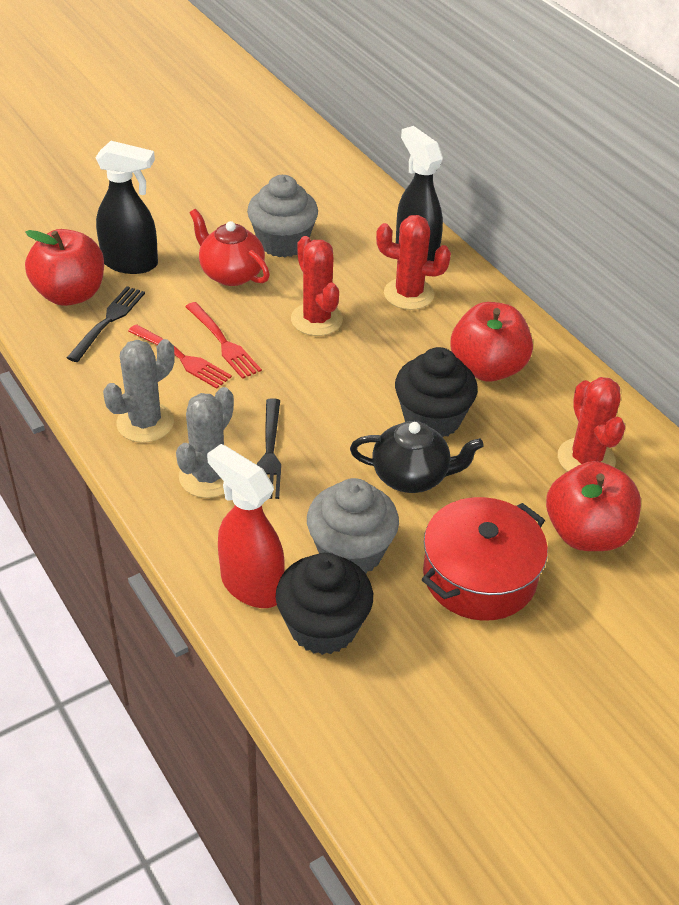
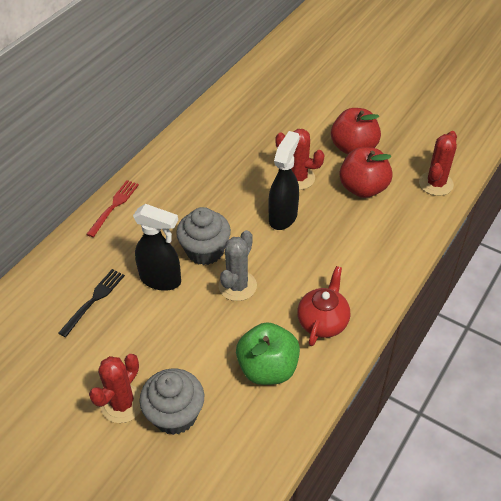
black cupcake: [276,553,373,655] [395,347,478,437] = 2 -> none = 0
black fork: [67,286,145,362] [257,398,281,499] = 2 -> [59,269,125,337] = 1
black teapot: [350,421,484,493] = 1 -> none = 0
green apple: none = 0 -> [236,322,300,385] = 1
grey cactus: [103,339,175,443] [176,387,234,498] = 2 -> [219,230,257,301] = 1
red apple: [25,229,104,306] [451,302,533,382] [546,461,641,551] = 3 -> [331,108,381,155] [339,147,393,198] = 2
red fork: [128,324,232,389] [185,302,262,379] = 2 -> [86,180,139,237] = 1
red pot: [422,497,548,621] = 1 -> none = 0
red spray bottle: [207,444,285,608] = 1 -> none = 0

